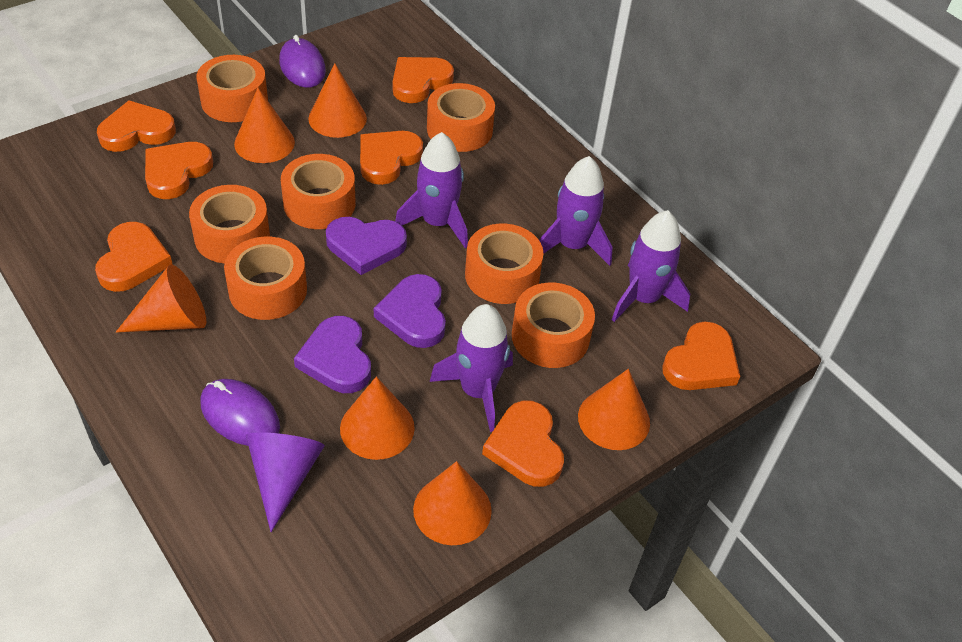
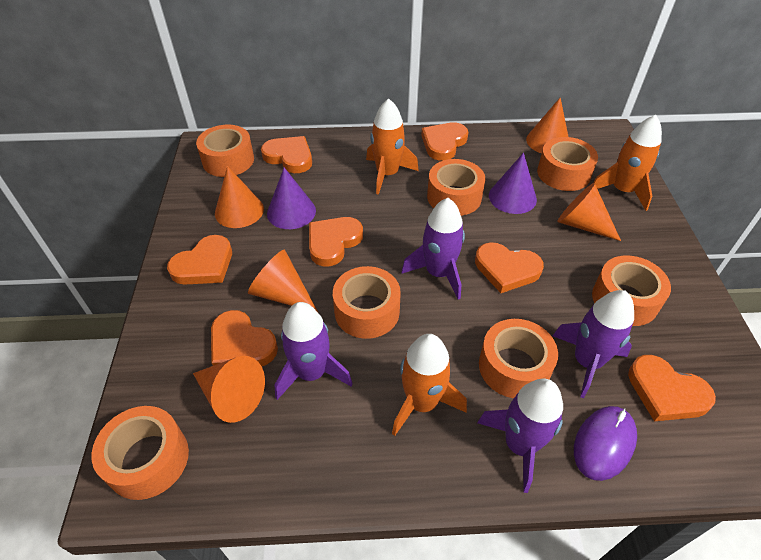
orange cone: [116,265,206,332] [234,88,295,163] [308,64,367,138] [340,376,415,460] [413,461,492,545] [578,369,650,450] = 6 -> [193,356,265,423] [215,166,264,228] [248,250,318,312] [526,97,569,153] [557,183,621,241] = 5
orange rocket: none = 0 -> [366,98,419,195] [392,334,467,436] [593,115,662,211] = 3
purple cone: [246,432,325,532] = 1 -> [267,167,316,229] [489,153,537,214] = 2
purple heart: [294,316,371,393] [326,217,407,275] [374,274,446,348] = 3 -> none = 0
purple mouse: [200,379,280,446] [279,35,326,88] = 2 -> [574,406,637,481] = 1

